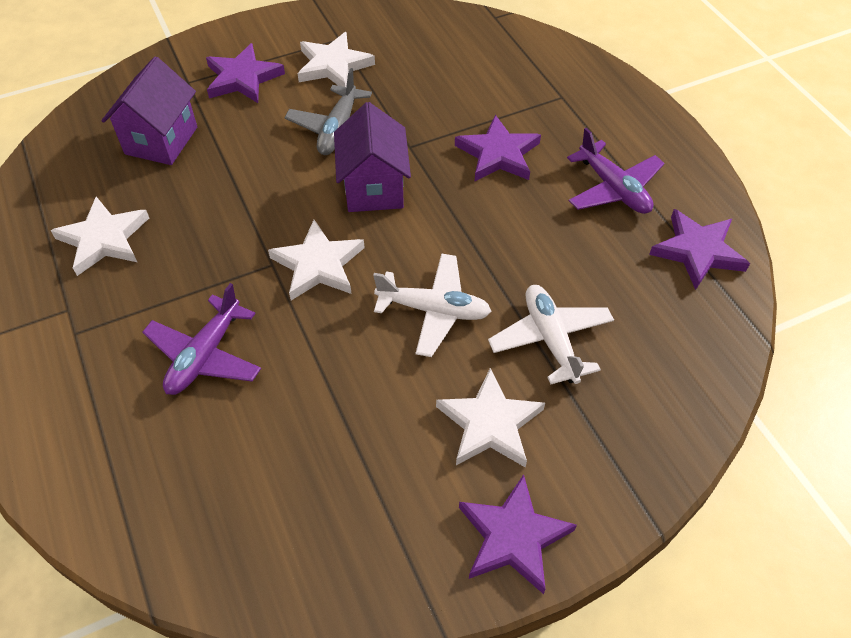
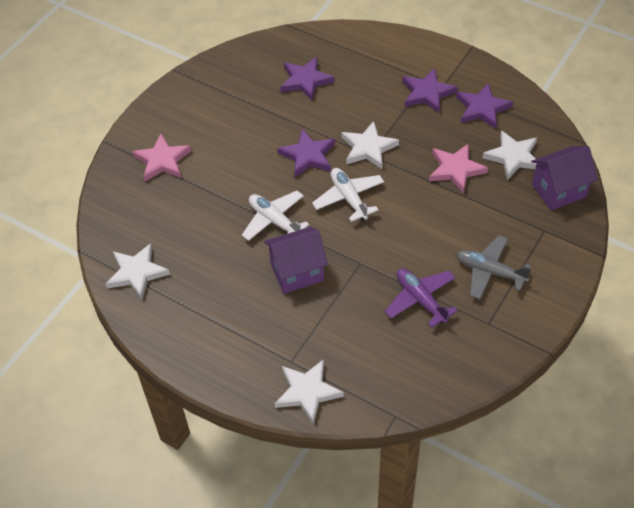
pink star: none = 0 -> [132,134,192,181] [429,143,488,194] = 2
purple plane: [142,283,261,395] [567,128,665,214] = 2 -> [385,268,458,328] = 1

